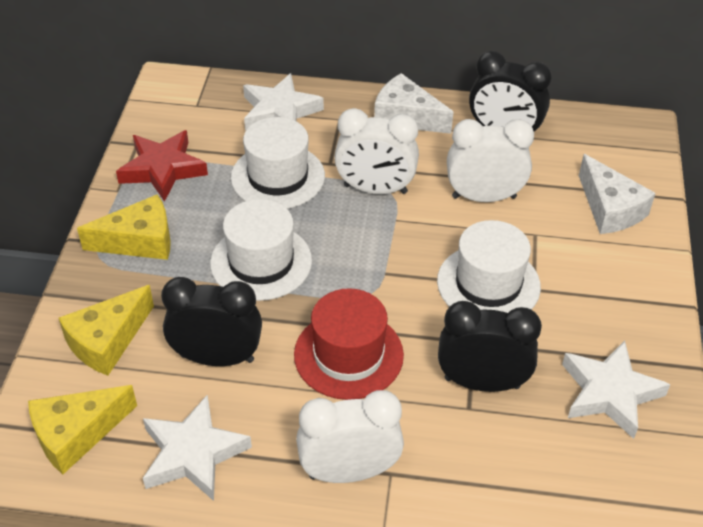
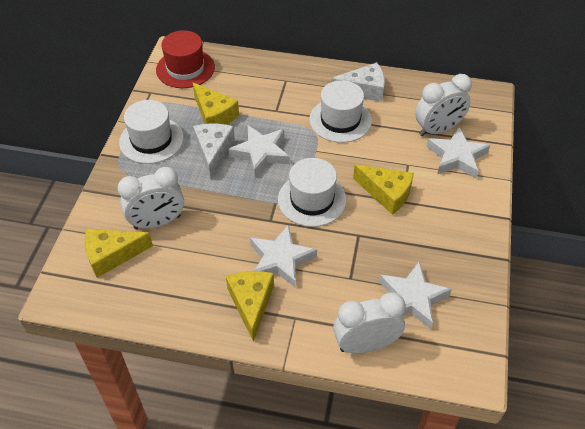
black clock: [161,277,262,366] [438,301,542,392] [469,51,552,131] = 3 -> none = 0
red star: [116,130,208,202] = 1 -> none = 0
white star: [143,395,252,501] [243,73,324,131] [562,340,670,439] = 3 -> [229,125,290,177] [250,224,317,288] [379,262,452,329] [426,127,490,178] = 4
yellow cheese: [28,385,137,475] [59,285,154,376] [77,194,171,260] = 3 -> [85,229,153,278] [193,82,239,125] [226,271,274,342] [353,164,414,215] = 4

